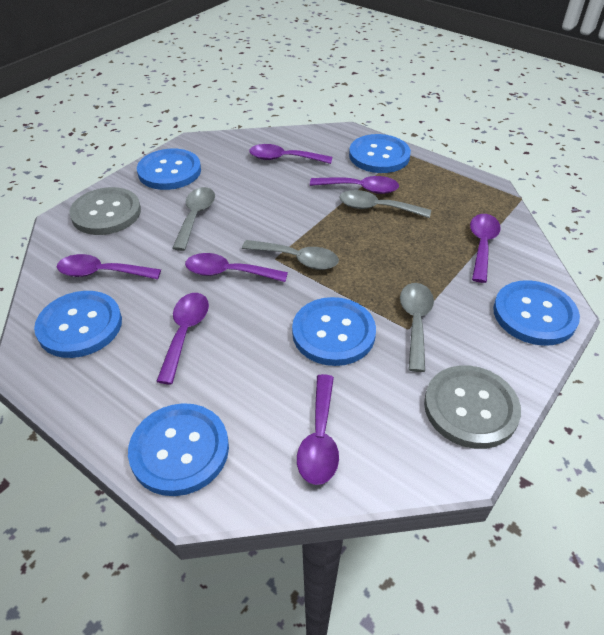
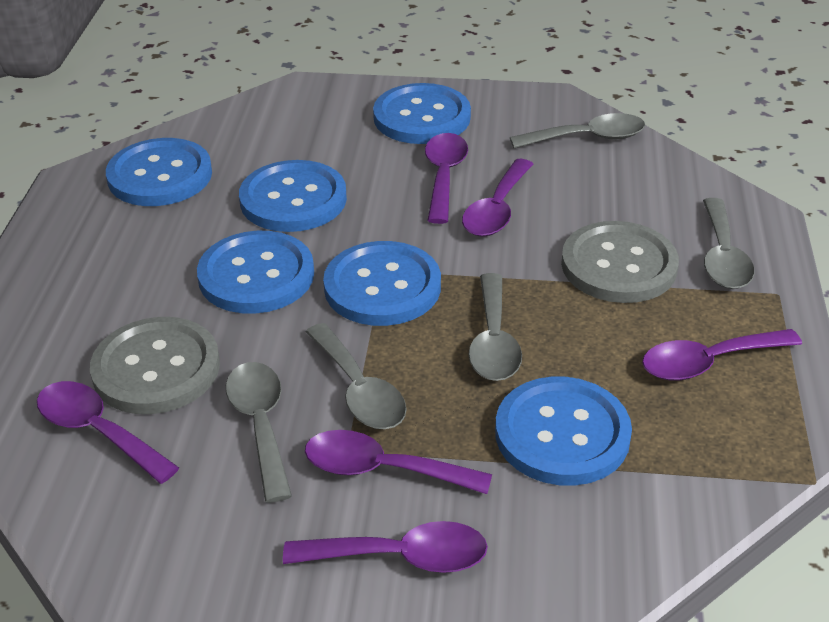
grey spoon: [172,187,215,251] [242,240,339,270] [340,190,431,218] [400,283,434,372] = 4 -> [226,362,292,503] [306,323,407,429] [468,273,522,381] [510,113,645,148] [703,198,755,289] = 5
purple spoon: [57,254,161,279] [156,293,209,384] [185,253,288,282] [249,144,332,164] [297,374,339,485] [310,176,399,194] [470,214,501,283] = 7 -> [37,381,179,484] [283,521,488,573] [305,430,492,494] [425,133,468,224] [462,159,533,237] [642,329,802,381] = 6

